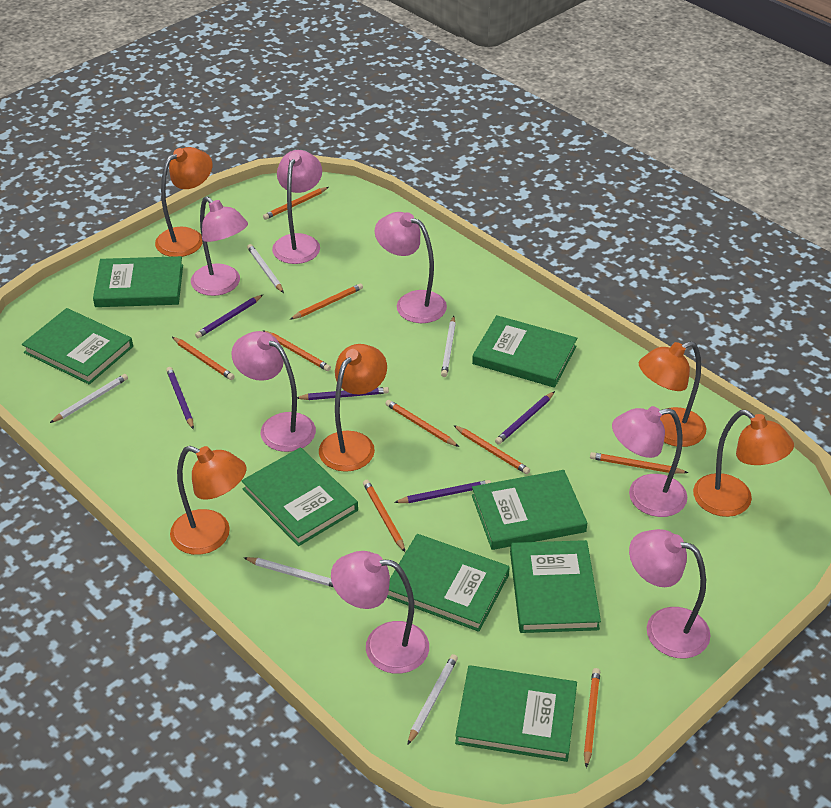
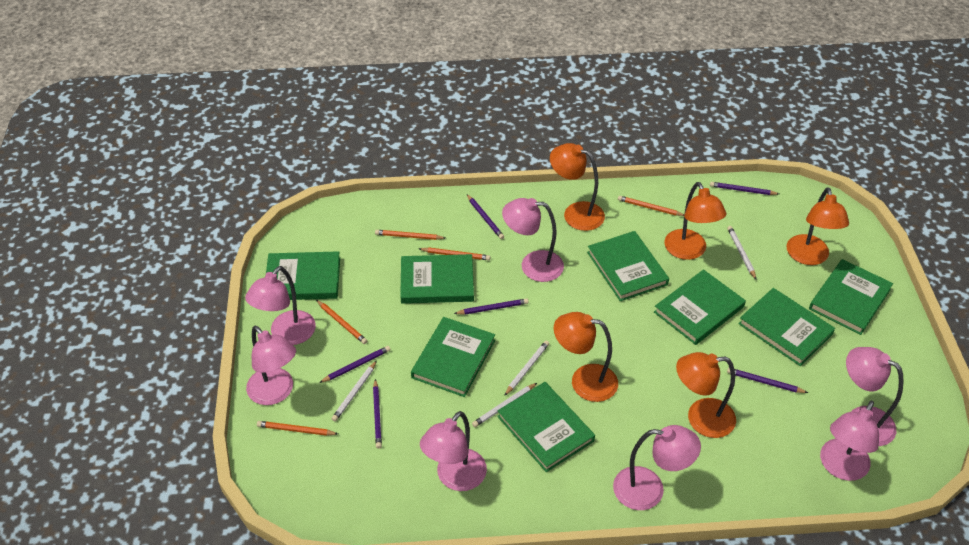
orange pencil: [172,337,235,380] [263,187,328,220] [263,330,331,371] [289,283,363,320] [363,480,405,552] [385,400,459,447] [453,425,530,474] [584,668,600,768] [590,452,688,474] = 9 -> [257,421,338,436] [316,300,367,344] [375,230,445,240] [419,247,490,260] [618,196,684,216] = 5
purple pencil: [166,367,194,429] [195,295,263,338] [297,387,389,400] [394,480,491,503] [495,391,555,445] = 5 -> [319,346,390,383] [373,379,382,449] [454,298,529,314] [467,195,504,239] [710,182,779,195] [727,368,808,393] = 6
white pencil: [50,374,128,423] [243,557,333,587] [247,244,284,293] [407,654,458,745] [441,316,456,377] = 5 -> [332,361,377,421] [472,383,537,427] [504,341,549,396] [727,226,756,279] = 4

